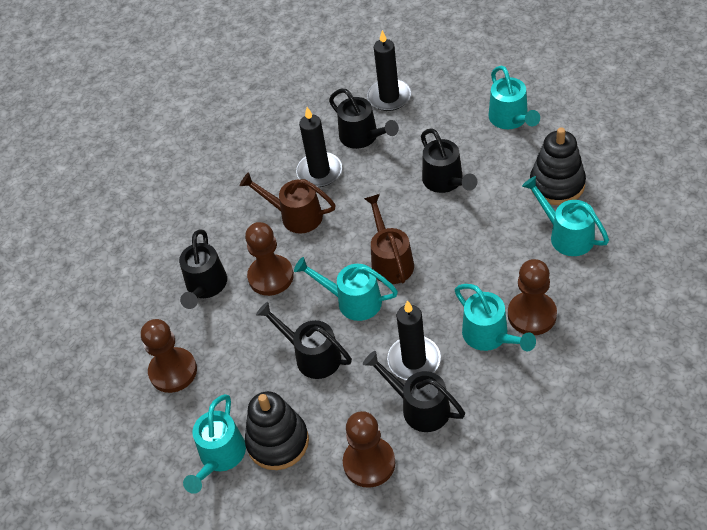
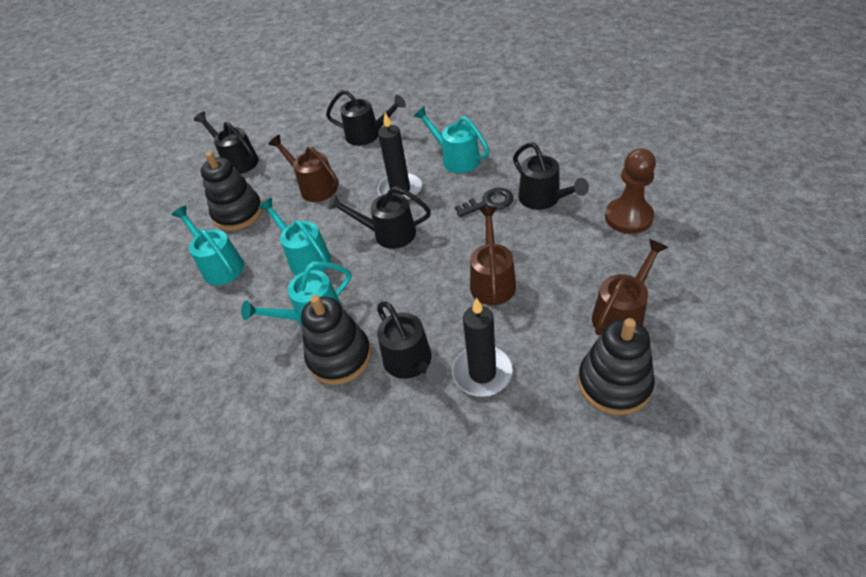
black candle: [296,107,342,187] [367,30,411,111] [387,300,441,380] = 3 -> [378,112,422,201] [452,297,513,397] = 2
black key: none = 0 -> [455,188,514,217] = 1
black stacking toy: [245,391,309,470] [530,127,586,205] = 2 -> [201,152,263,231] [301,295,371,384] [578,318,655,415] = 3
brown pawn: [141,319,197,393] [245,222,294,296] [343,411,395,488] [508,259,557,335] = 4 -> [605,148,656,234] = 1
brown watering can: [240,172,336,234] [364,194,414,284] = 2 -> [268,135,339,202] [470,207,516,305] [592,239,668,335] = 3
turquoise watering can: [183,394,246,494] [294,257,398,321] [455,284,536,351] [488,65,540,129] [522,176,609,256] = 5 -> [172,206,244,285] [241,261,351,326] [258,198,331,276] [414,106,490,173] = 4

